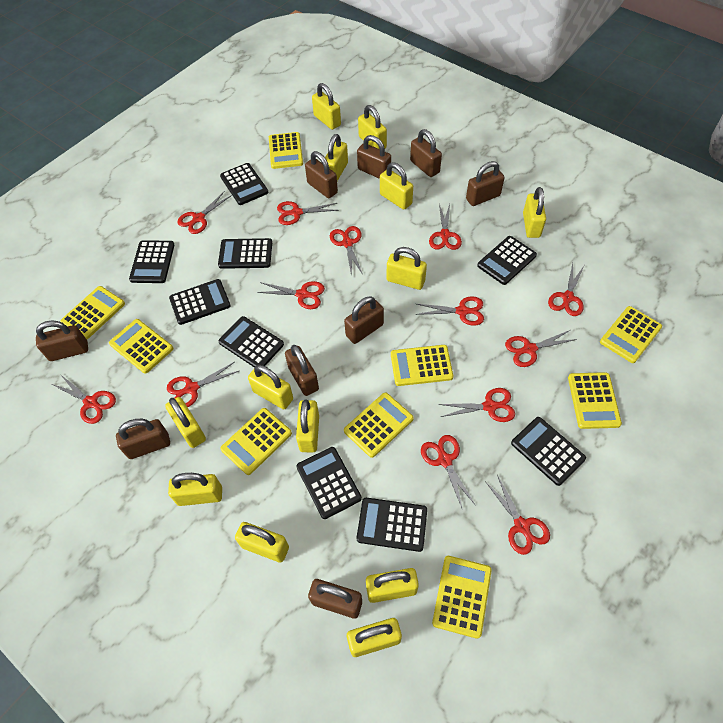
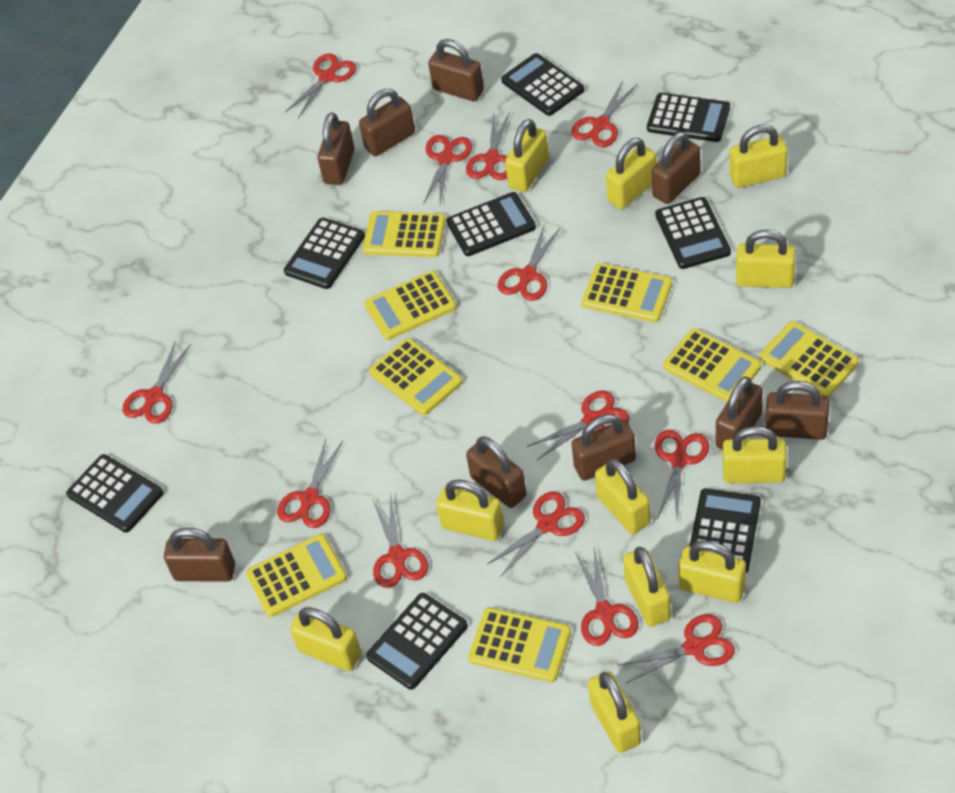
black calculator: [129,240,175,283] [169,279,231,325] [218,238,272,269] [219,316,284,367] [220,163,268,205] [296,447,362,519] [357,498,427,552] [477,236,537,285] [511,417,586,486] = 9 -> [66,454,163,533] [284,218,365,289] [366,593,468,690] [446,192,536,256] [501,53,584,116] [647,93,730,142] [655,197,731,269] [690,488,761,573] = 8
yellow calculator: [61,286,125,339] [109,319,173,374] [221,408,292,475] [269,132,303,169] [344,392,414,458] [391,345,453,386] [432,556,492,639] [568,372,622,429] [600,306,662,363] = 9 -> [246,534,347,617] [362,211,446,257] [364,271,456,340] [369,338,463,415] [468,607,571,682] [582,263,673,322] [663,328,761,402] [759,321,859,398] = 8
yellow padlock: [165,397,206,448] [168,473,222,506] [235,522,289,562] [248,365,293,409] [296,399,319,452] [312,83,341,130] [325,134,348,181] [347,618,402,657] [358,105,387,149] [366,568,419,603] [380,162,413,210] [387,247,427,290] [523,187,546,238] = 13 -> [290,607,361,671] [436,479,504,541] [505,119,549,192] [588,671,641,753] [595,459,650,534] [606,138,657,209] [623,547,671,627] [678,540,746,603] [723,426,787,483] [730,124,788,188] [736,229,796,288] = 11

